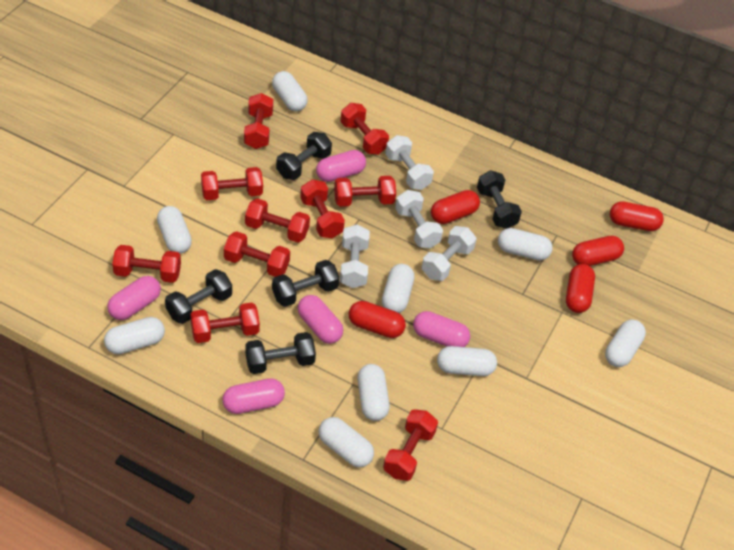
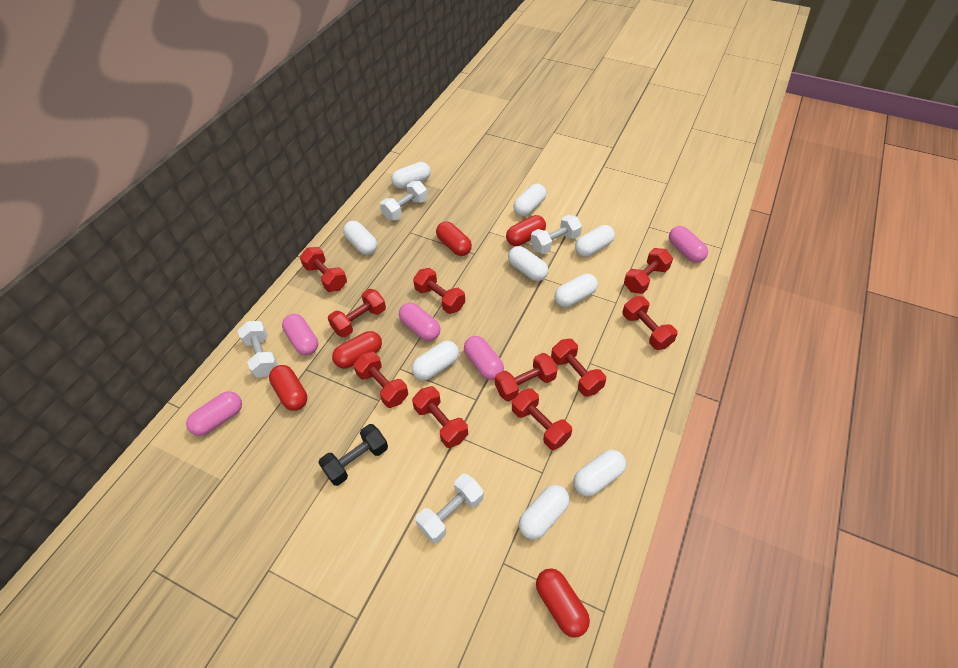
black dumbbell: [165,269,232,324] [245,332,316,374] [272,260,340,307] [276,132,332,180] [477,170,522,229] = 5 -> [318,424,388,486] = 1

